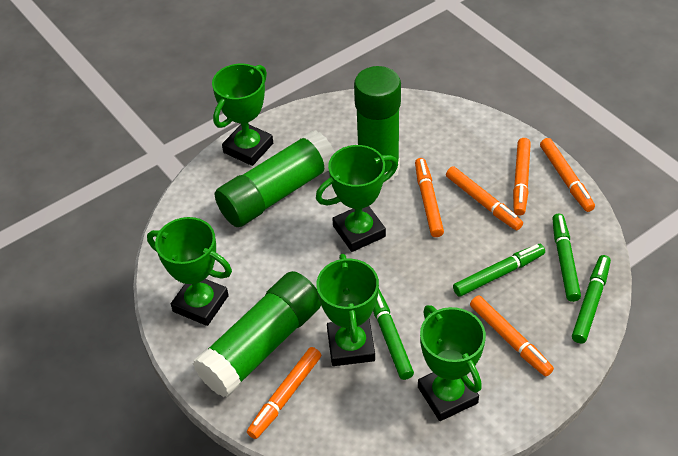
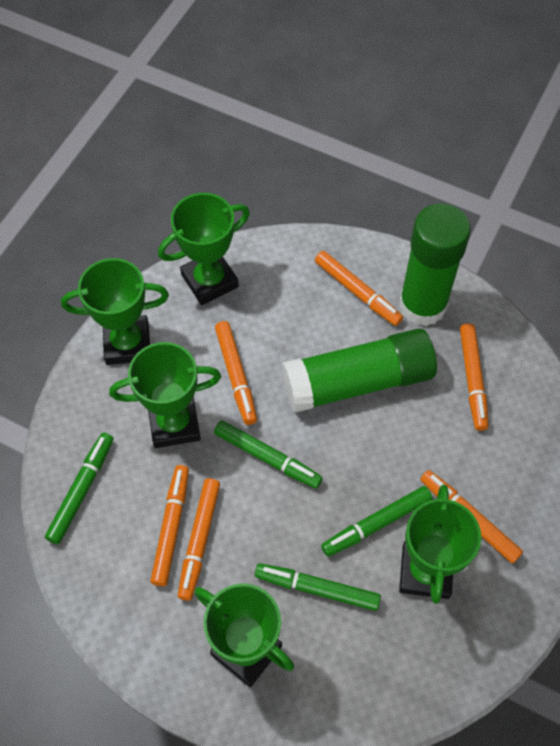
green glue stick: [193,271,321,397] [215,130,335,227] [354,66,401,183] = 3 -> [282,329,437,413] [399,203,471,326] = 2

